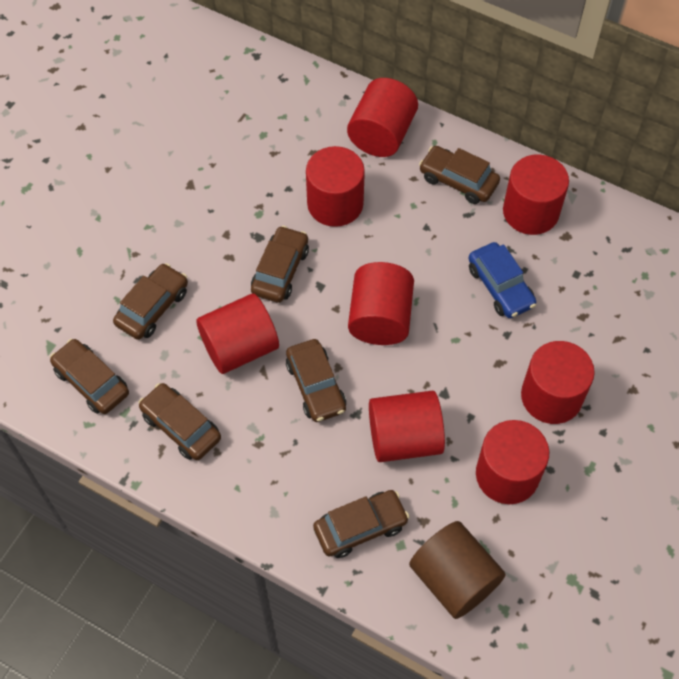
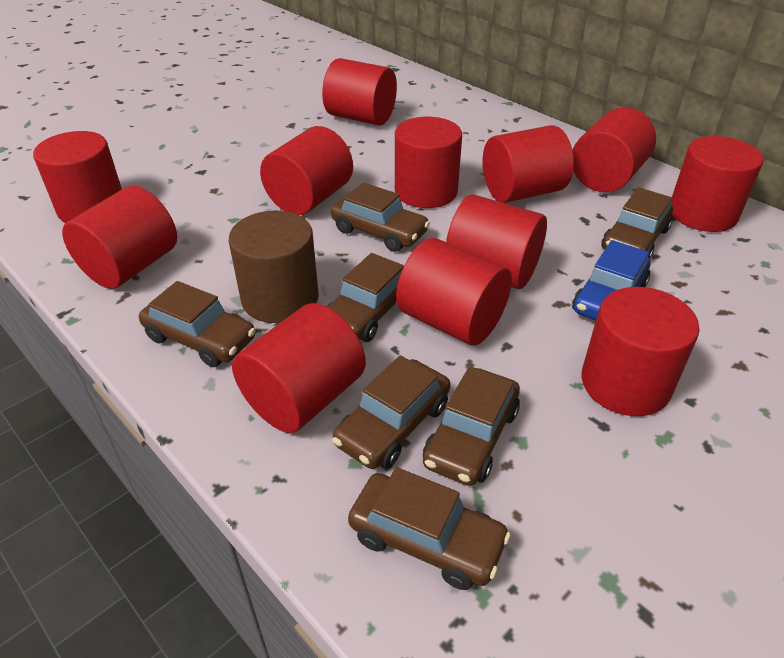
red cylinder: [196,293,279,374] [306,146,365,227] [347,78,418,157] [348,262,414,345] [369,391,445,462] [476,420,549,504] [503,155,569,235] [521,341,595,424] = 8 -> [33,131,122,223] [62,186,177,289] [232,303,366,433] [260,126,353,215] [322,58,397,125] [395,117,462,208] [396,238,512,345] [446,194,547,289] [483,125,574,203] [572,107,656,192] [581,287,699,416] [671,136,763,232] = 12

